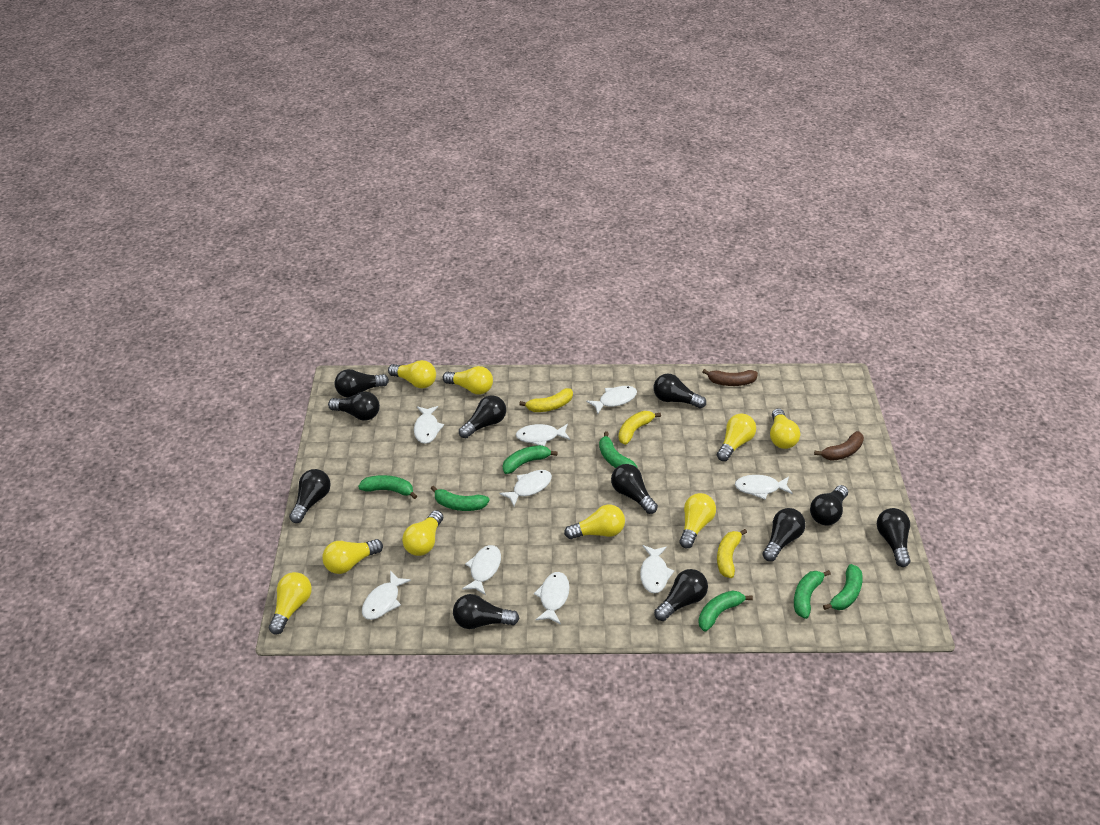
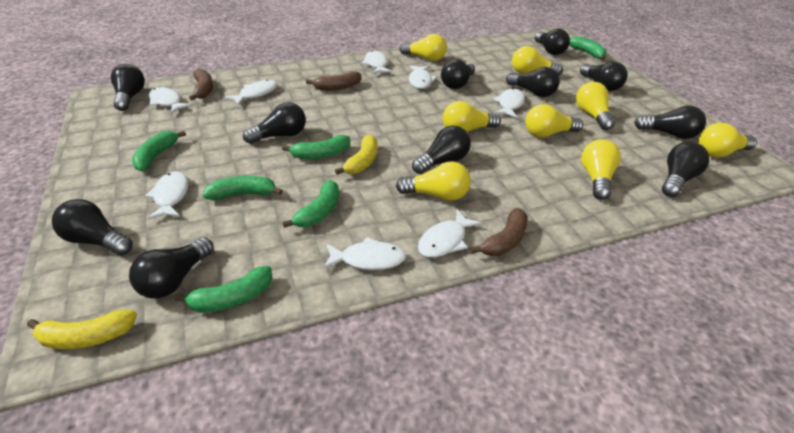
brown banana: [702,369,758,386] [814,431,864,461] = 2 -> [189,69,213,101] [306,72,361,91] [470,208,528,256] = 3
green banana: [358,475,417,499] [431,486,489,511] [503,445,558,474] [599,431,638,468] [698,590,753,631] [794,570,831,619] [823,564,863,610] = 7 -> [132,131,186,171] [174,266,273,312] [203,176,283,200] [282,135,350,159] [282,180,339,228] [569,36,606,60] = 6
white fish: [362,571,411,620] [414,406,444,444] [462,545,501,595] [499,470,552,506] [516,424,570,446] [534,572,570,624] [586,386,637,415] [640,545,674,593] [735,475,793,499] = 9 -> [145,171,189,220] [149,87,192,114] [225,79,277,105] [323,237,406,270] [361,51,392,74] [409,65,437,89] [418,210,482,258] [493,88,525,118] = 8
yellow banana: [519,388,573,412] [619,411,661,445] [717,529,747,578] = 3 -> [27,310,137,349] [335,135,377,174] = 2
yellow light bulb: [269,572,312,635] [322,539,383,574] [388,360,436,389] [402,510,443,556] [443,366,493,395] [564,505,625,539] [679,493,716,549] [717,414,756,461] [770,408,800,449] = 9 -> [396,161,471,201] [400,34,447,61] [443,101,501,132] [512,46,563,75] [525,104,583,138] [576,82,615,130] [581,139,621,200] [699,123,757,158] = 8

